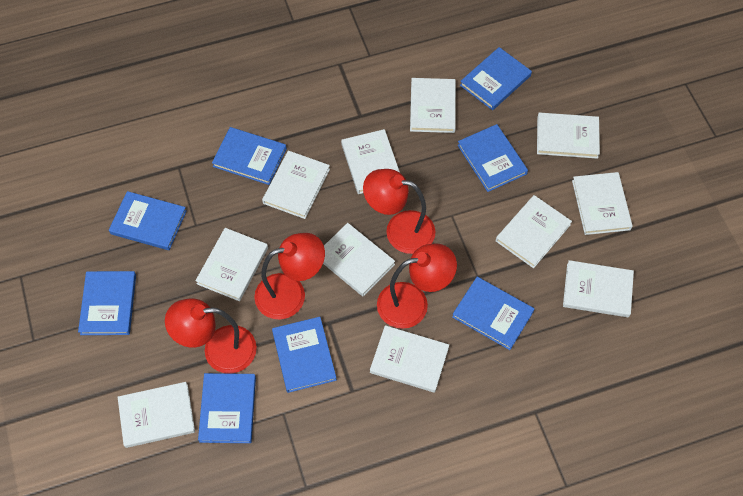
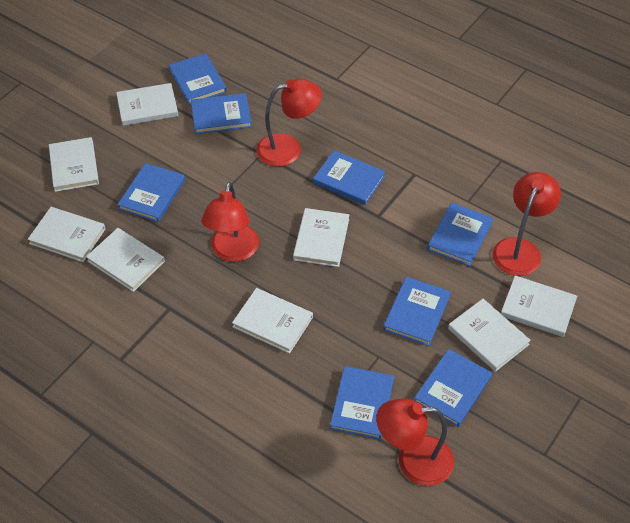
white book: [118,382,195,448] [195,228,268,301] [262,151,330,219] [323,223,395,296] [341,129,400,194] [370,325,449,393] [410,78,456,133] [496,195,572,268] [537,112,600,159] [563,260,634,317] [572,172,633,235] = 11 -> [28,207,105,262] [49,137,99,192] [86,228,165,292] [116,83,178,126] [232,288,313,354] [293,208,349,267] [448,299,531,372] [501,275,577,337] = 8

